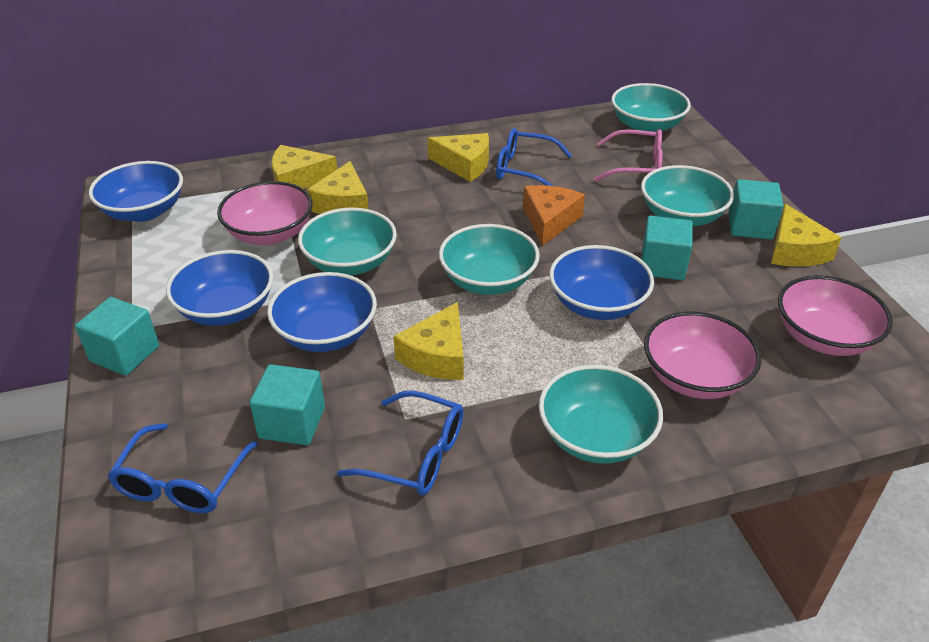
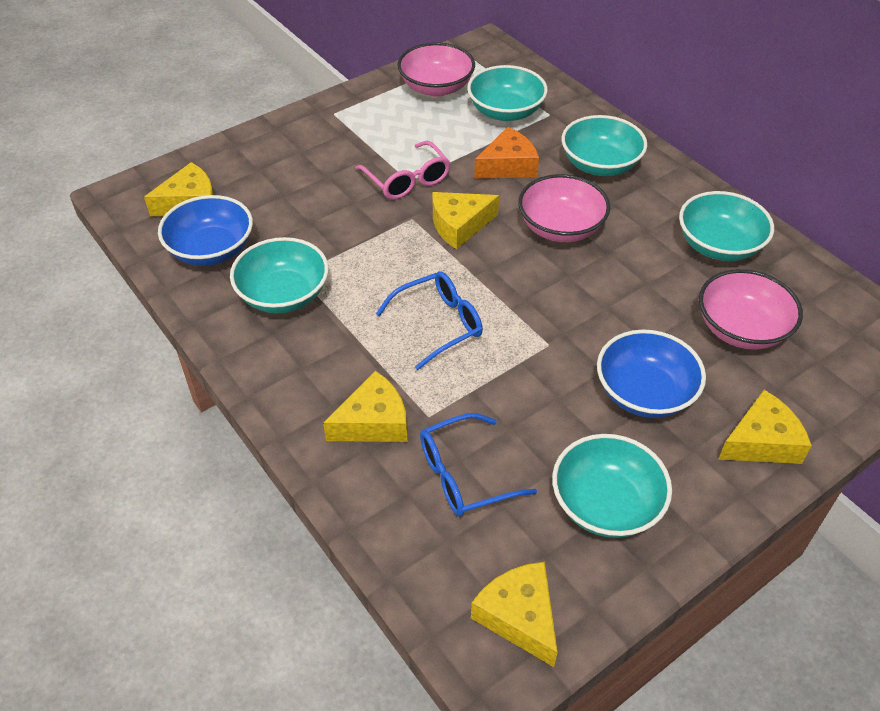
blue bowl: [89,161,183,222] [166,250,273,326] [267,272,377,352] [549,245,654,320] = 4 -> [158,195,253,266] [597,329,706,418] = 2
blue glasses: [108,423,258,513] [337,390,463,496] [496,128,572,186] = 3 -> [376,271,483,370] [420,413,537,516] = 2
turquoise cube: [75,297,159,376] [249,364,325,445] [641,216,693,280] [729,179,783,239] = 4 -> none = 0

